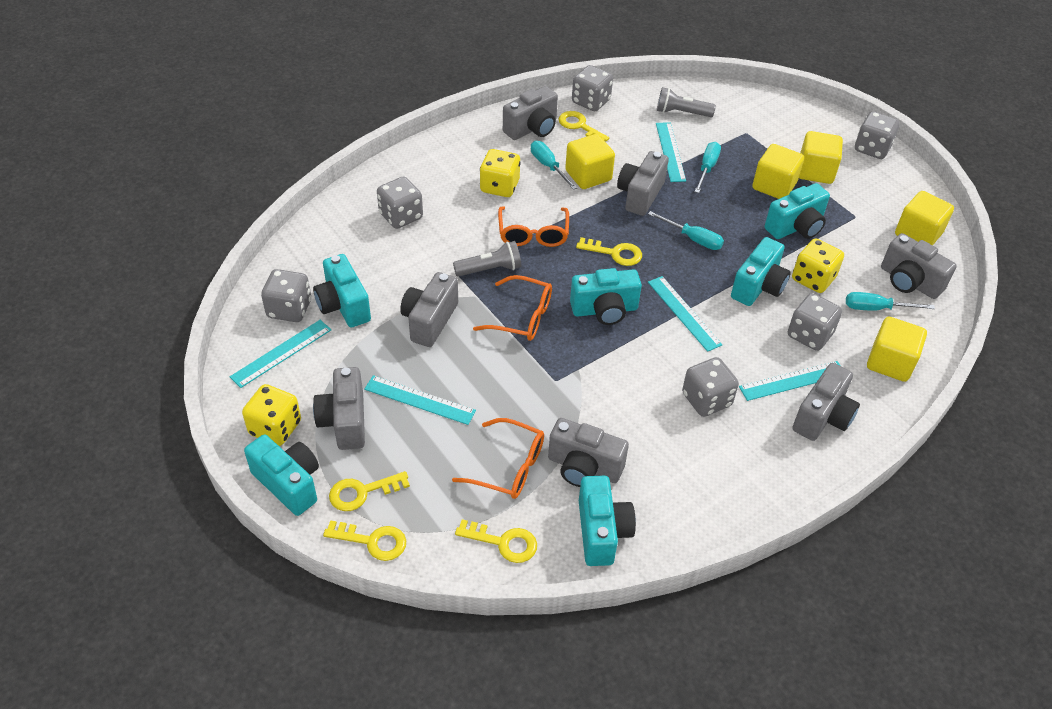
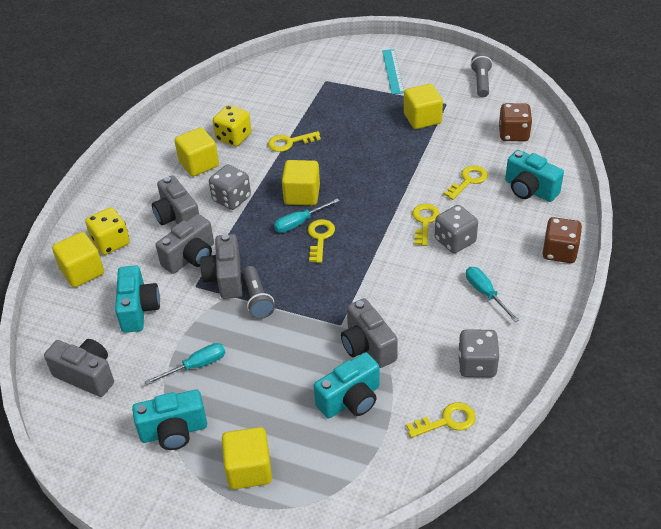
brown dice: none = 0 -> [499,103,532,141] [542,217,582,263] = 2
grey camera: [313,367,365,450] [400,272,458,347] [503,86,558,140] [548,418,629,487] [617,151,669,216] [792,363,860,441] [881,233,957,299] = 7 -> [44,339,114,397] [152,175,199,225] [156,214,214,274] [200,234,242,299] [341,298,398,368] = 5
grey dice: [261,269,311,322] [377,177,423,229] [572,65,613,111] [682,357,739,417] [788,293,842,351] [855,112,900,159] = 6 -> [209,165,251,210] [435,205,478,253] [458,330,499,377] = 3
orange glasses: [452,418,544,499] [473,275,552,341] [498,206,569,247] = 3 -> none = 0
turquoise camera: [244,434,319,516] [313,254,371,327] [570,268,642,325] [579,476,636,566] [731,237,791,306] [765,183,830,239] = 6 -> [115,265,160,333] [132,390,207,450] [314,352,380,419] [505,150,564,202] = 4
turquoise ruler: [230,320,331,388] [364,375,476,425] [648,276,722,352] [656,122,686,182] [739,361,840,401] = 5 -> [382,49,404,94] = 1
turquoise screwdriver: [531,141,577,190] [648,211,724,250] [695,142,721,193] [846,292,935,311] = 4 -> [145,343,225,385] [274,198,340,233] [466,267,519,322] = 3
yellow dice: [242,384,301,446] [480,149,521,197] [792,238,844,293] = 3 -> [85,207,130,255] [213,105,252,146] = 2

